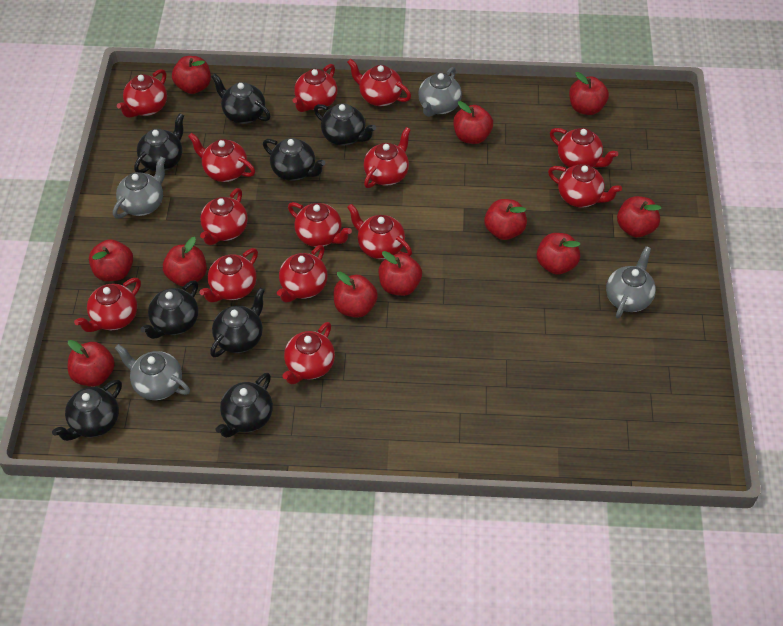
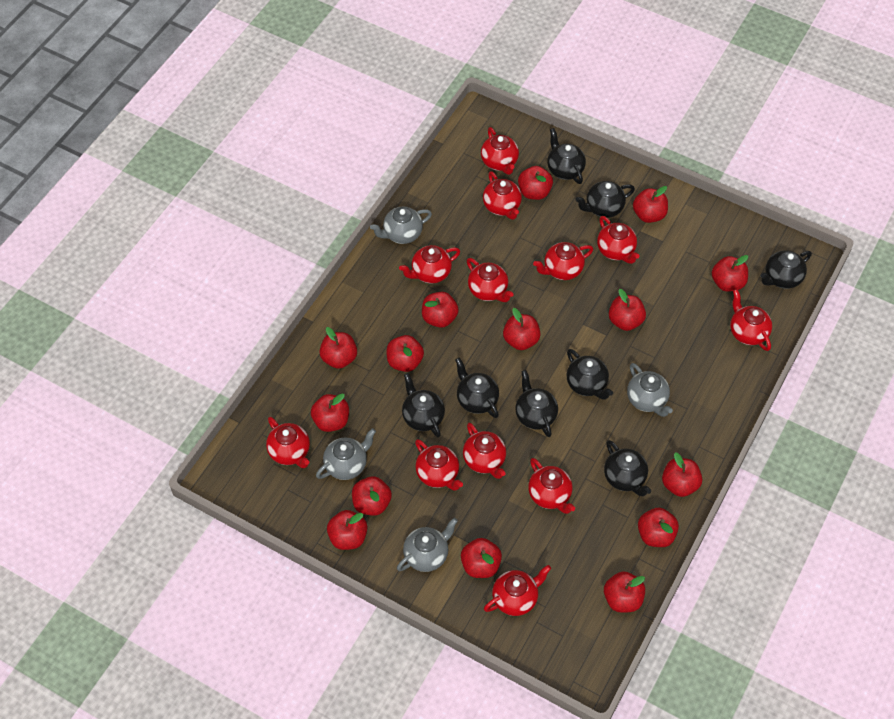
red apple: [68,340,115,387] [89,239,133,281] [163,237,207,286] [172,56,211,94] [334,272,378,318] [379,251,422,296] [454,101,493,144] [484,199,527,240] [537,233,580,275] [569,72,609,115] [617,196,661,237] = 11 -> [311,393,349,432] [319,327,357,369] [327,510,367,550] [352,476,392,516] [387,335,424,372] [422,292,459,328] [461,538,502,578] [503,308,541,350] [518,166,553,200] [604,571,645,613] [609,289,646,331] [633,186,668,223] [638,508,679,547] [662,452,702,497] [712,255,748,292] = 15
red teapot: [74,278,141,332] [117,69,167,118] [188,133,255,182] [199,248,258,302] [200,188,248,245] [277,245,327,303] [282,322,335,385] [288,202,352,247] [293,64,338,112] [347,59,411,106] [347,204,412,259] [364,127,411,188] [548,164,622,207] [550,128,618,167] = 14 -> [266,417,310,468] [399,245,460,284] [415,439,463,491] [463,423,506,479] [467,258,514,302] [481,127,519,175] [483,171,522,220] [484,565,551,616] [528,458,575,514] [533,242,593,280] [597,216,640,264] [730,289,772,351] = 12

